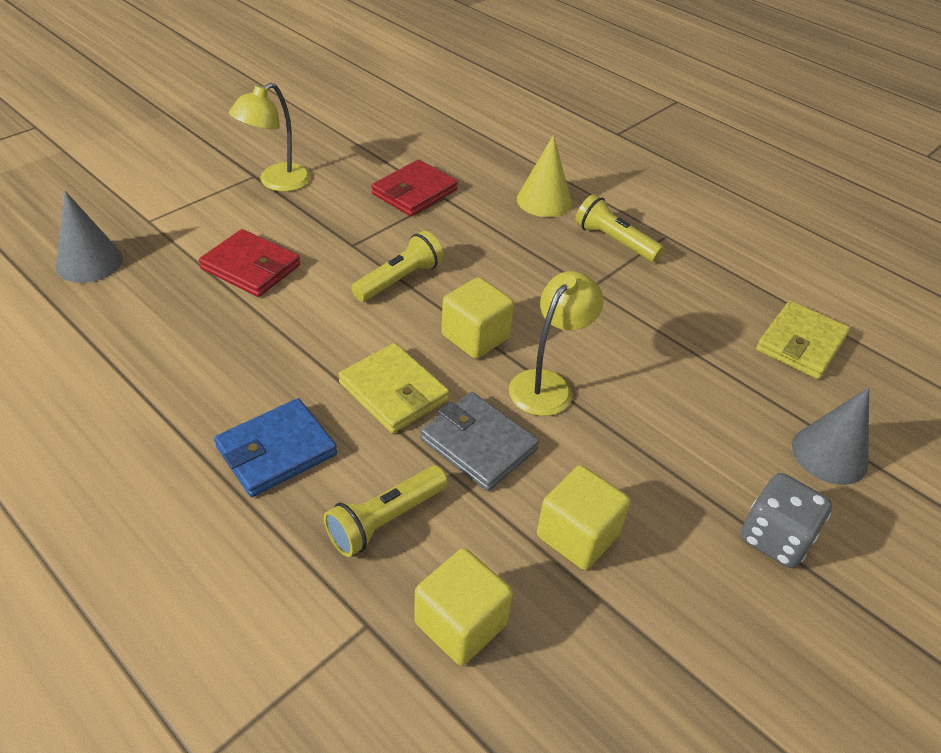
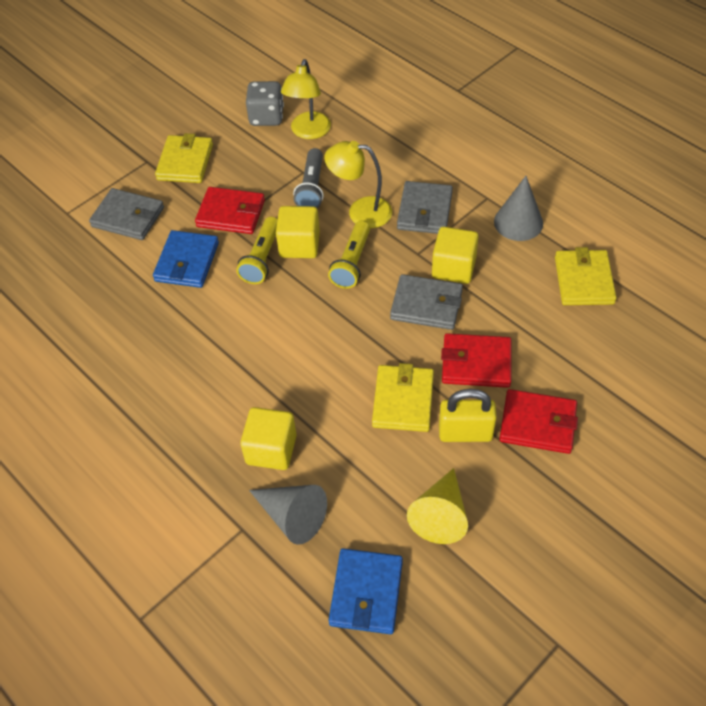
blue wallet: [214,398,337,497] = 1 -> [153,230,219,288] [329,548,403,634] = 2
grey flashlight: none = 0 -> [293,148,324,208] = 1
grey wallet: [420,392,539,491] = 1 -> [89,188,164,240] [390,274,463,330] [397,181,453,234] = 3
red wallet: [199,229,300,297] [371,159,458,216] = 2 -> [195,187,265,234] [441,333,512,388] [499,389,578,454] = 3
yellow flashlight: [324,466,448,557] [351,231,444,302] [575,194,664,262] = 3 -> [236,217,278,284] [328,221,370,289] = 2
yellow padlock: none = 0 -> [439,389,497,442] = 1
yellow wallet: [338,343,449,433] [756,301,850,379] = 2 -> [155,133,213,183] [372,363,434,432] [555,247,617,305] = 3

